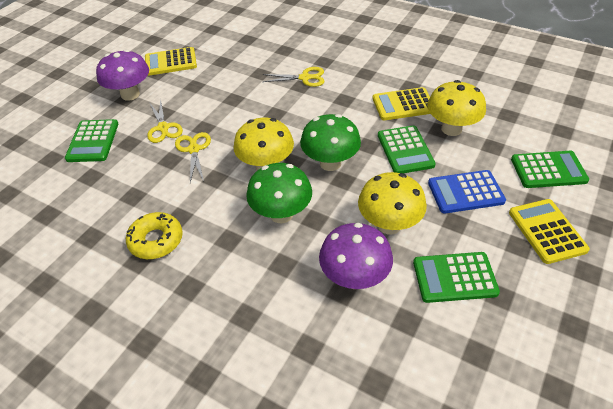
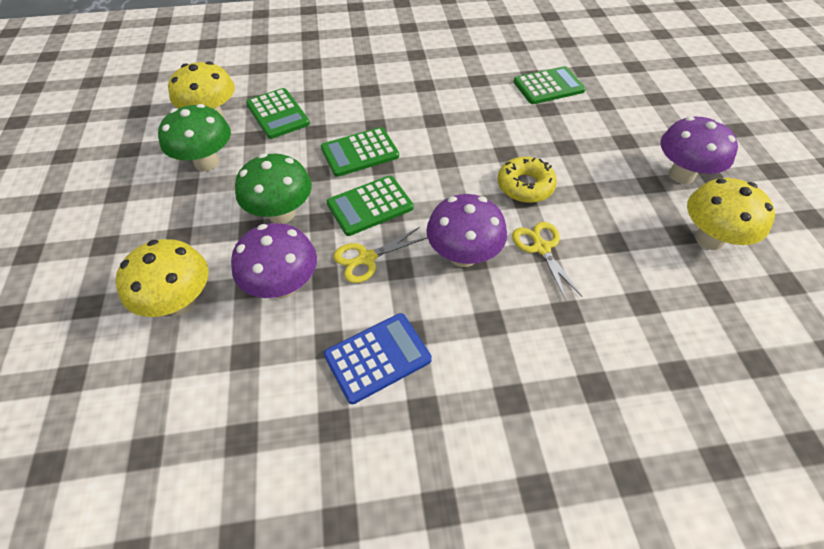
purple mushroom: [96,50,149,101] [319,223,393,289] = 2 -> [231,223,317,299] [426,194,507,267] [660,116,738,184] = 3
yellow calculator: [145,47,197,76] [372,87,430,120] [509,199,590,264] = 3 -> none = 0
yellow scissors: [147,99,183,143] [175,132,211,183] [263,67,324,87] = 3 -> [334,227,427,283] [512,222,582,300] = 2

